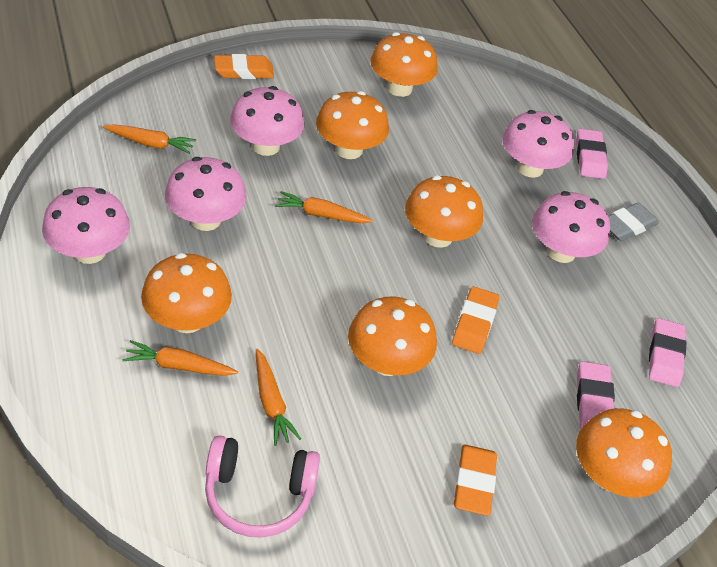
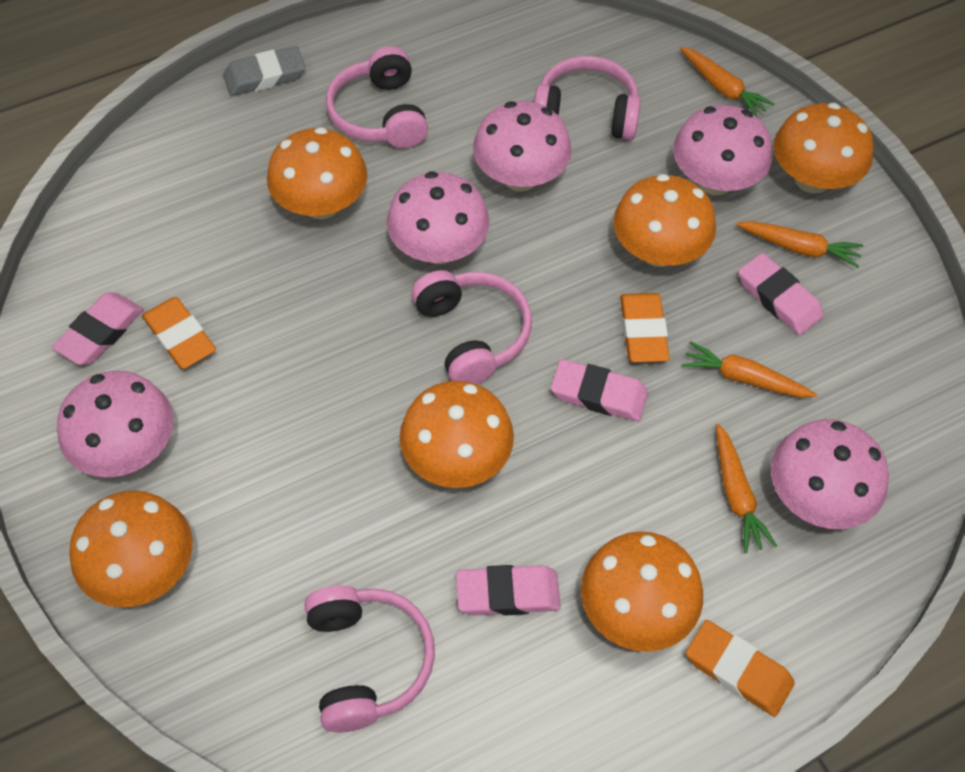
pink eraser: [576,129,608,179] [577,361,615,429] [649,318,686,387] = 3 -> [52,292,144,365] [456,565,561,616] [551,359,648,421] [738,253,824,335] = 4
pink headphones: [205,435,320,538] = 1 -> [305,585,435,732] [326,46,428,148] [412,270,532,384] [534,56,641,140] = 4

